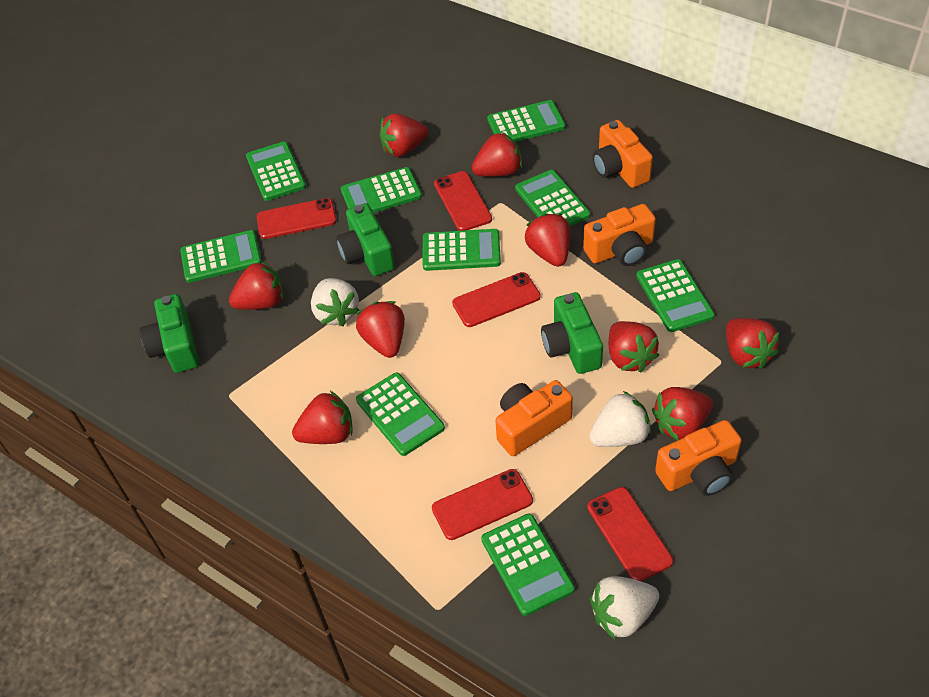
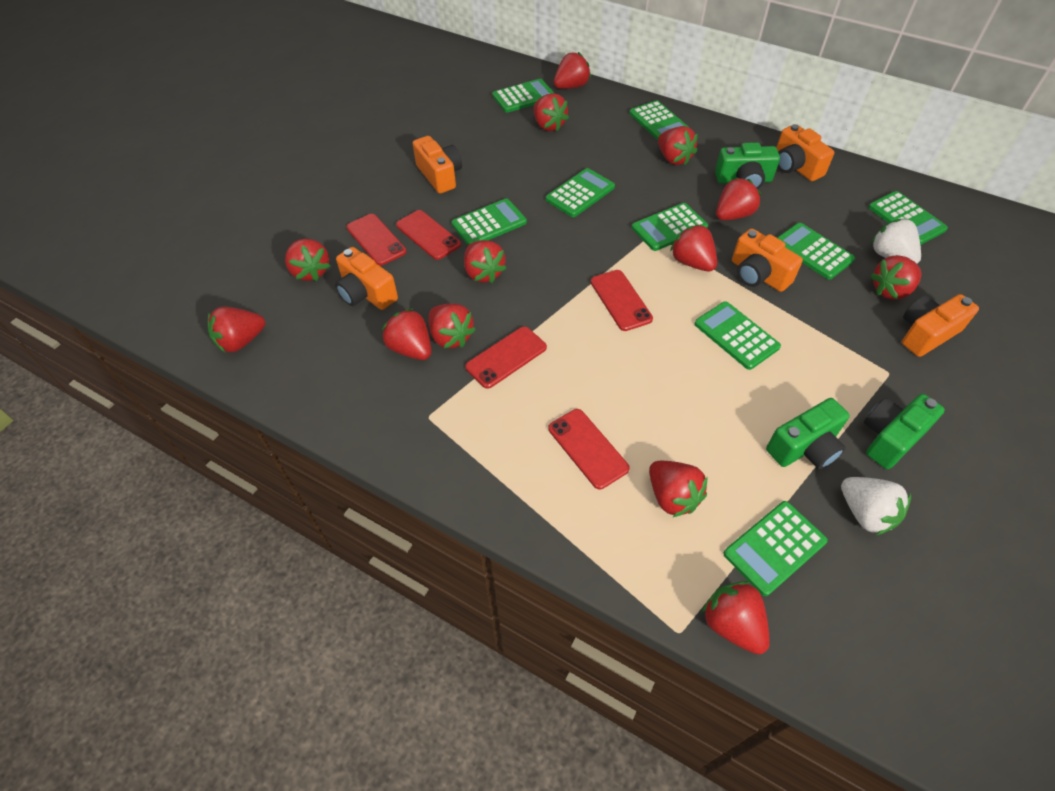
orange camera: [495,380,573,456] [583,204,656,266] [593,120,653,188] [655,420,742,496] = 4 -> [335,247,398,310] [413,136,462,193] [732,228,803,292] [776,124,834,181] [902,294,979,357] = 5
red strawberry: [229,261,284,310] [292,391,353,444] [356,301,405,358] [379,113,428,157] [472,132,522,177] [525,213,570,267] [609,321,659,372] [652,387,713,441] [726,318,779,369] = 9 -> [208,307,265,352] [285,239,330,281] [382,308,431,360] [428,304,476,348] [464,240,506,283] [534,93,569,131] [554,52,591,89] [649,461,708,517] [658,126,698,165] [670,224,717,272] [702,581,770,654] [716,177,761,220] [870,255,922,300] = 13
white strawberry: [311,278,359,326] [589,391,652,447] [590,576,659,639] = 3 -> [841,477,911,535] [871,219,921,264] = 2

